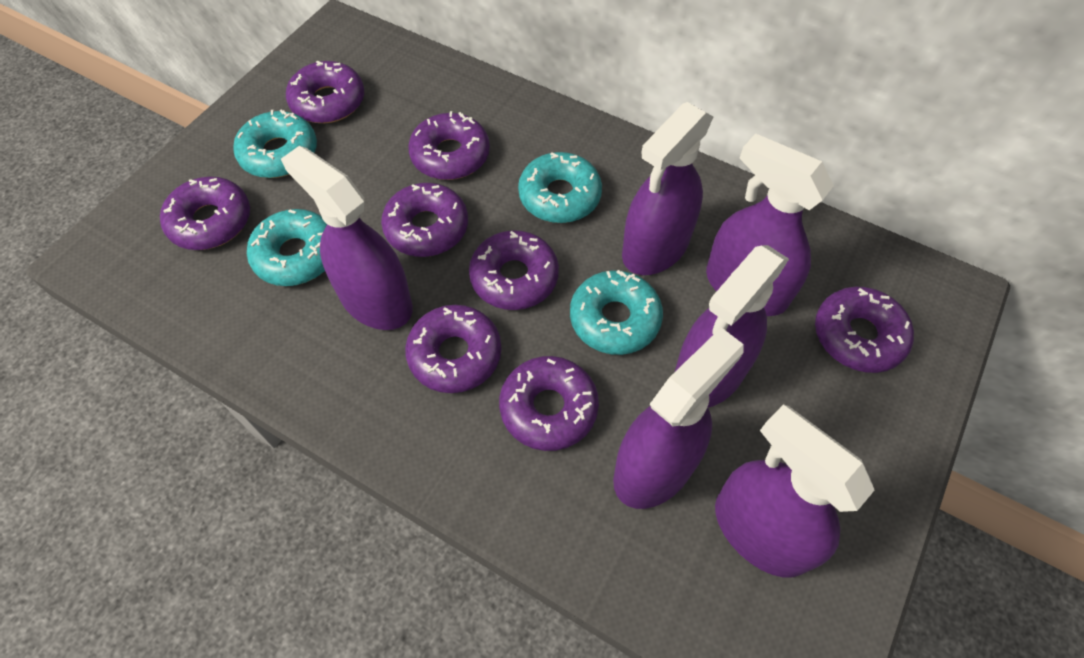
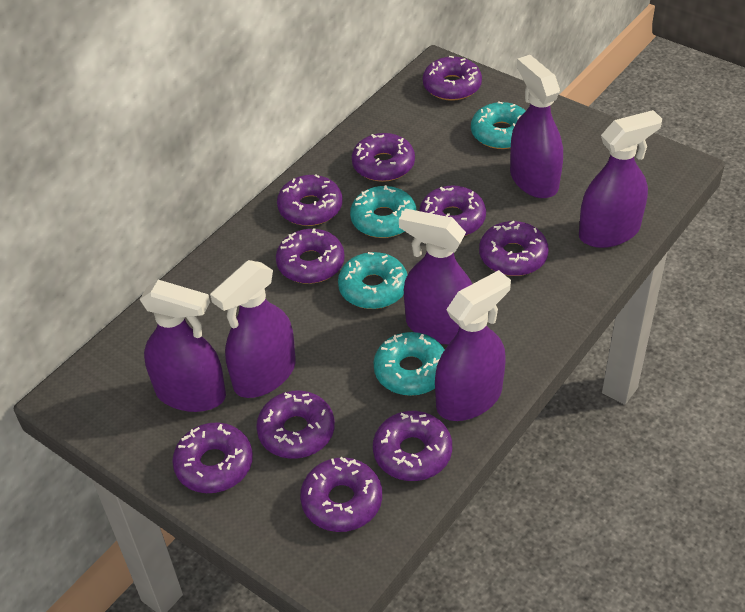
purple donut: [160,177,250,250] [286,60,364,123] [381,183,468,257] [405,305,502,393] [408,111,490,180] [469,230,559,310] [499,356,599,451] [815,287,914,373] = 8 -> [172,422,253,493] [256,390,335,459] [276,228,345,284] [277,174,342,226] [300,457,382,532] [352,133,415,182] [373,411,452,481] [419,186,486,236] [423,56,482,101] [479,221,549,276] = 10

